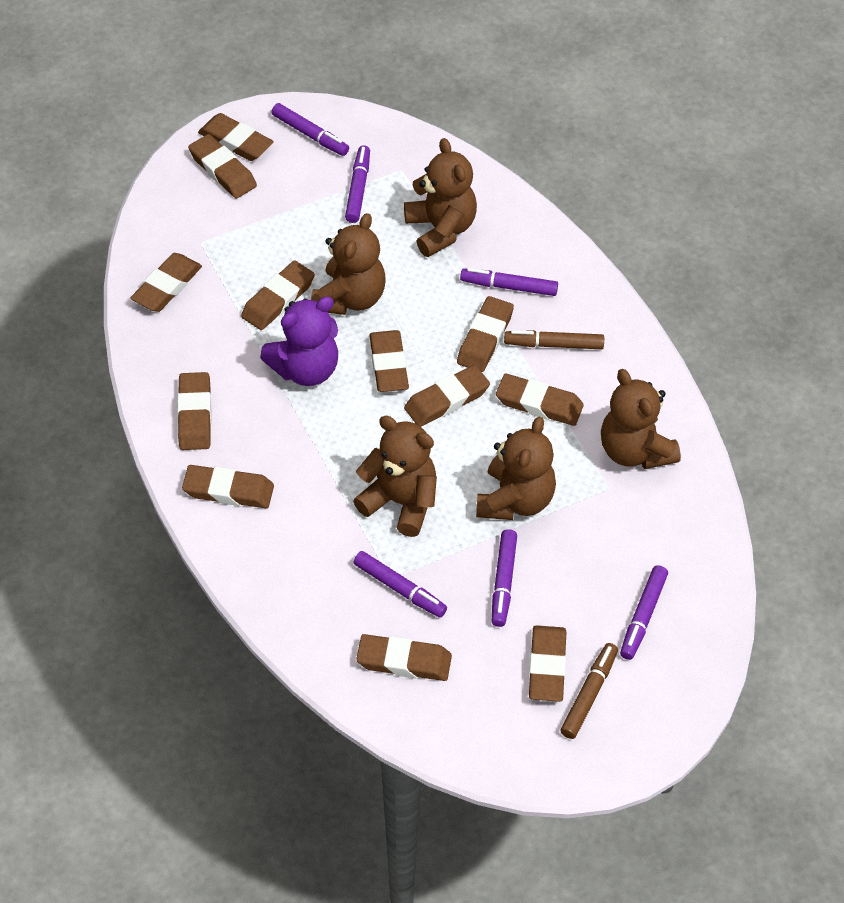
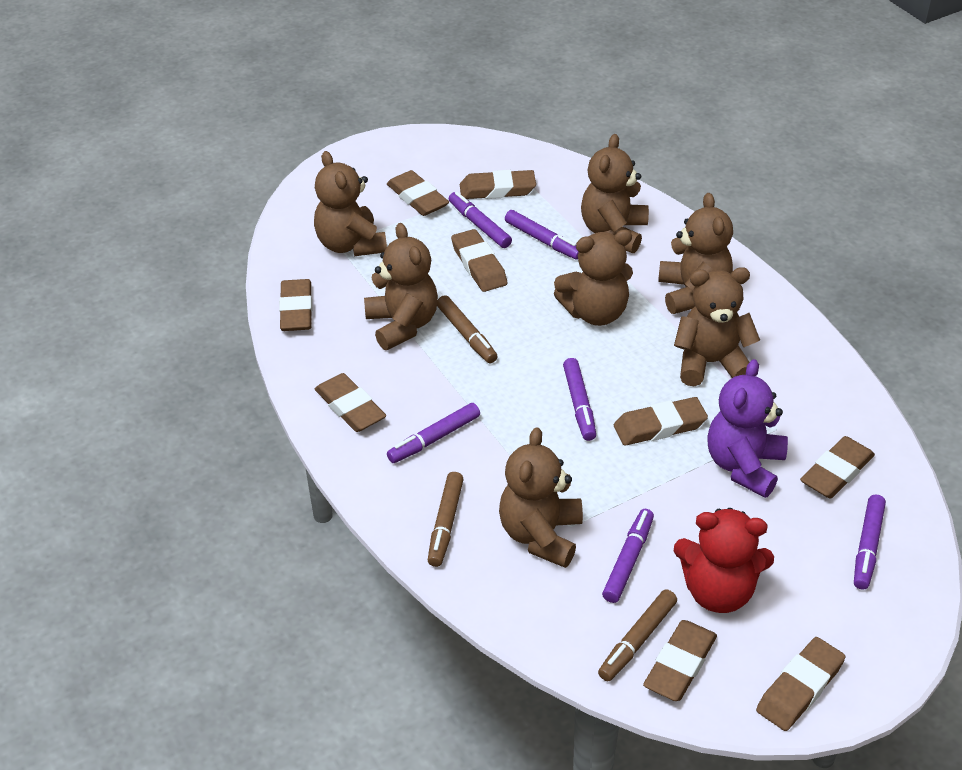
brown eraser: [130,253,202,312] [177,372,211,450] [182,465,274,508] [188,134,257,199] [198,113,274,161] [241,260,315,330] [356,634,452,681] [369,330,409,392] [404,365,490,427] [457,296,514,372] [496,374,584,426] [529,625,566,702] = 12 -> [279,279,312,331] [315,373,386,432] [387,170,449,216] [451,229,507,292] [460,170,536,199] [614,397,708,446] [643,620,717,701] [756,637,845,731] [800,436,875,499] = 9
brown marker: [504,330,604,349] [560,643,618,739] = 2 -> [428,472,464,567] [437,295,498,363] [598,589,677,681] = 3
brown teddy bear: [311,213,386,315] [353,416,437,537] [404,138,477,257] [476,417,556,520] [601,369,681,469] = 5 -> [314,151,387,256] [364,223,438,350] [499,427,583,568] [554,229,633,326] [581,134,649,253] [658,193,733,314] [674,267,760,386] = 7
red teddy bear: none = 0 -> [674,508,774,613] = 1

